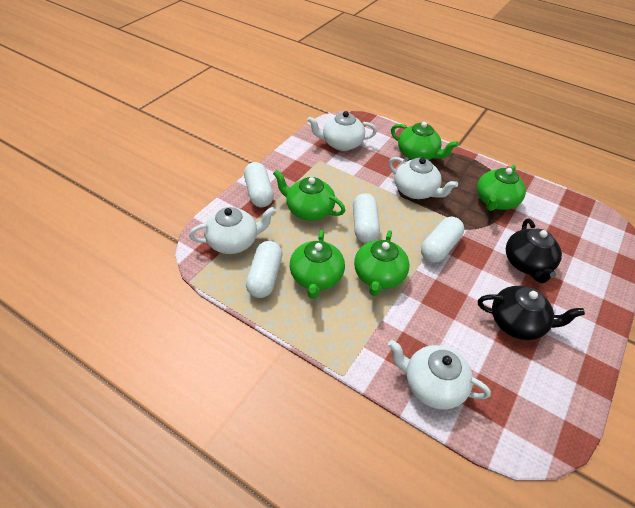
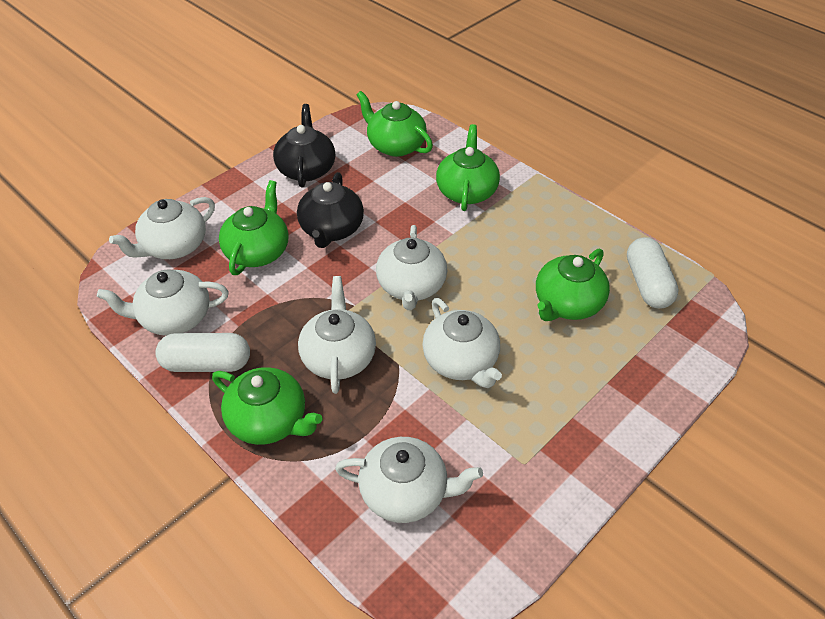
white capsule: [244,162,274,207] [246,241,283,298] [353,193,380,243] [421,217,464,263] = 4 -> [155,333,250,372] [627,237,679,309] = 2
white teapot: [189,207,276,254] [307,111,377,151] [388,340,491,410] [389,157,458,199] = 4 -> [97,270,229,336] [109,197,215,259] [298,276,376,394] [335,437,483,523] [376,225,447,310] [422,298,502,388] = 6

